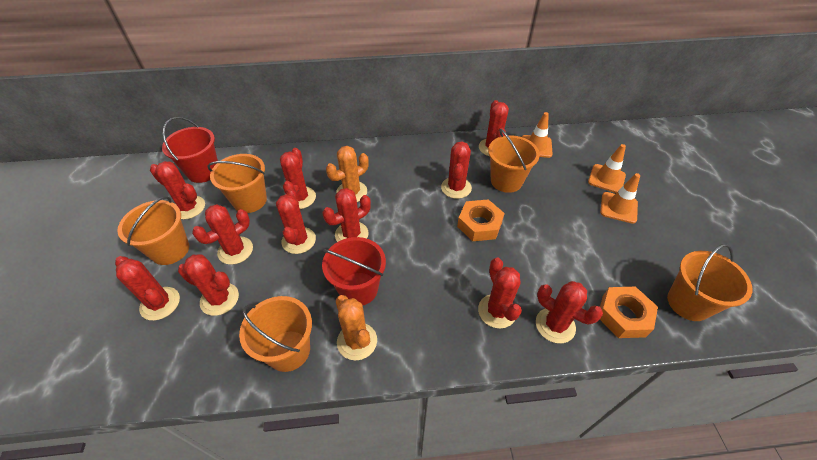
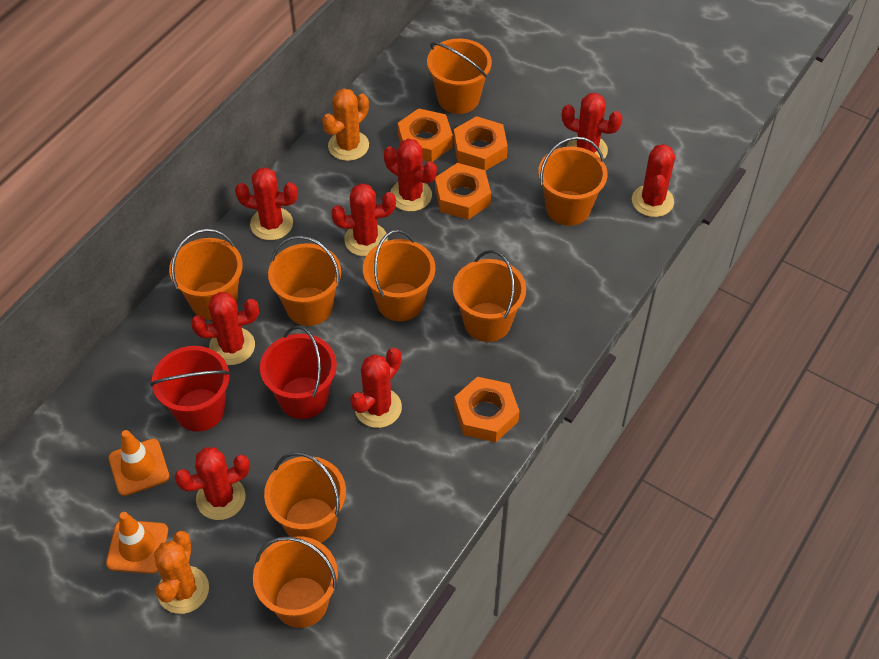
orange bucket: [117,196,189,265] [207,154,267,213] [239,296,312,372] [488,129,540,193] [667,244,752,321] = 5 -> [169,229,243,320] [253,536,338,628] [264,452,346,543] [268,236,341,326] [363,230,436,321] [427,39,492,114] [453,250,526,342] [538,137,607,226] = 8
orange nut: [457,199,505,241] [600,287,658,338] = 2 -> [398,109,453,162] [435,163,491,220] [454,116,508,171] [454,377,519,442] = 4
orange traffic cone: [522,112,553,158] [588,144,626,193] [600,173,640,223] = 3 -> [106,512,168,574] [109,430,169,496] = 2
red cactus: [115,256,180,320] [150,161,205,219] [178,254,239,316] [192,204,253,265] [276,188,316,254] [280,148,316,209] [322,188,371,242] [441,142,472,199] [478,257,522,328] [479,100,509,156] [536,281,603,343] = 11 -> [174,447,250,520] [191,292,259,365] [235,167,298,240] [331,183,396,257] [350,348,402,428] [384,139,437,212] [562,93,623,159] [632,144,675,217] = 8

